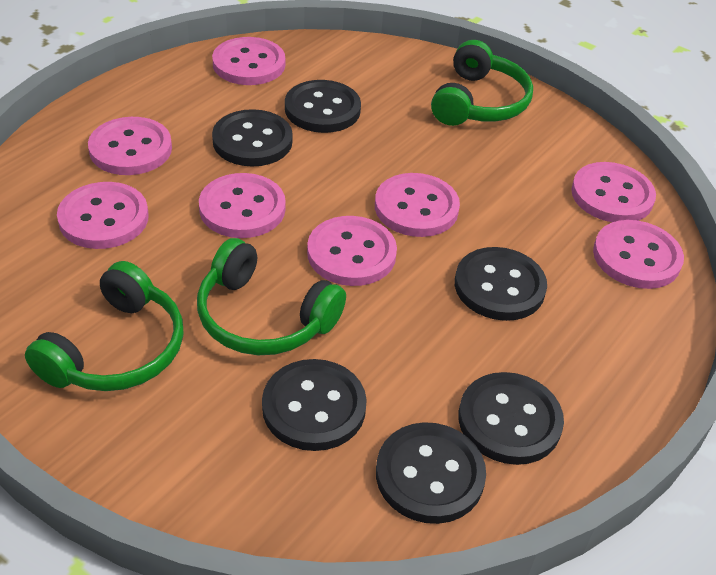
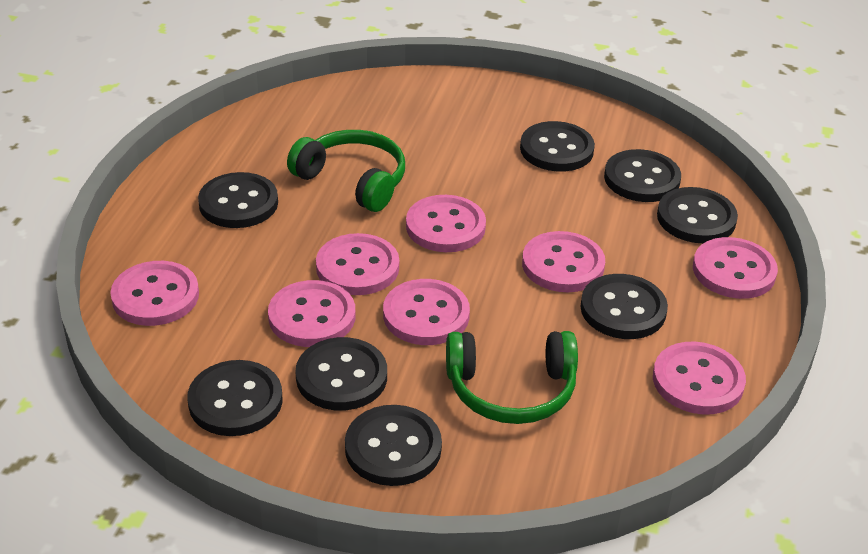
black button: [212,109,293,167] [262,359,367,451] [285,80,361,133] [376,422,486,524] [455,247,547,321] [458,372,564,465] = 6 -> [187,360,283,436] [198,172,278,228] [295,337,387,411] [345,405,442,486] [520,121,595,172] [581,274,668,339] [604,149,681,202] [657,187,738,243] = 8
green headphones: [25,261,184,391] [197,238,346,355] [431,40,533,126] = 3 -> [287,130,405,212] [446,331,578,424] = 2

